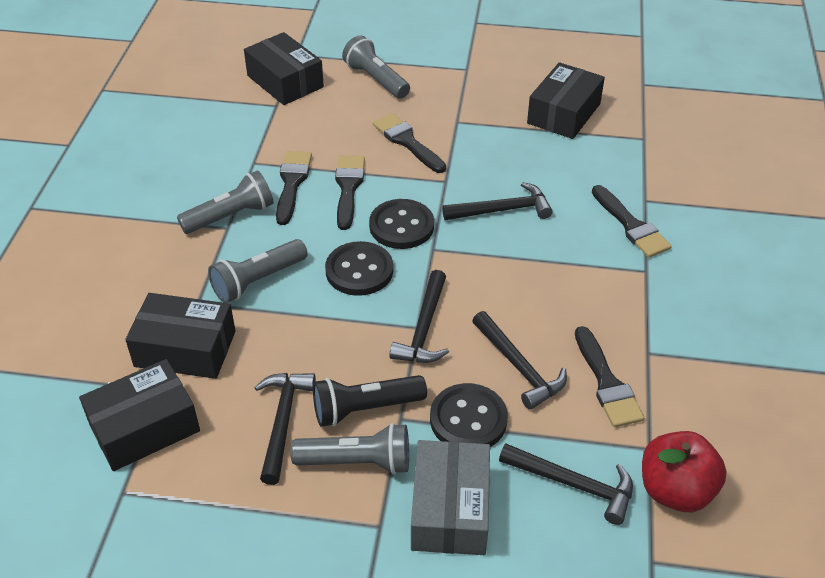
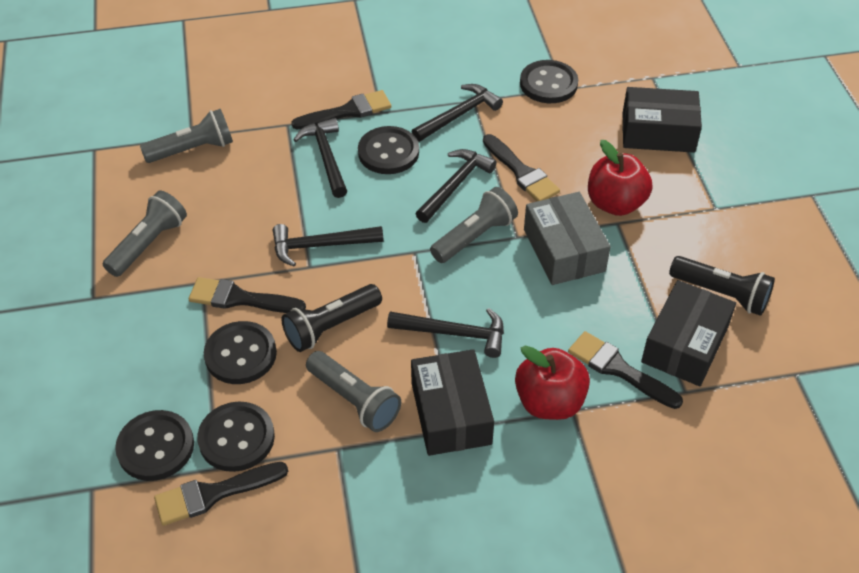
black box: [79,359,200,471] [125,293,236,379] [244,32,324,105] [527,62,605,139] = 4 -> [411,349,494,456] [622,87,702,153] [641,280,736,386] = 3
black button: [325,241,393,296] [369,199,434,249] [430,383,508,447] = 3 -> [115,410,194,481] [197,402,275,472] [204,321,277,384] [358,126,419,174] [520,60,578,103] = 5
black flashlight: [313,375,427,427] = 1 -> [281,284,382,352] [669,256,775,316] = 2
red apple: [642,431,727,512] = 1 -> [515,346,590,420] [588,140,652,216] = 2

